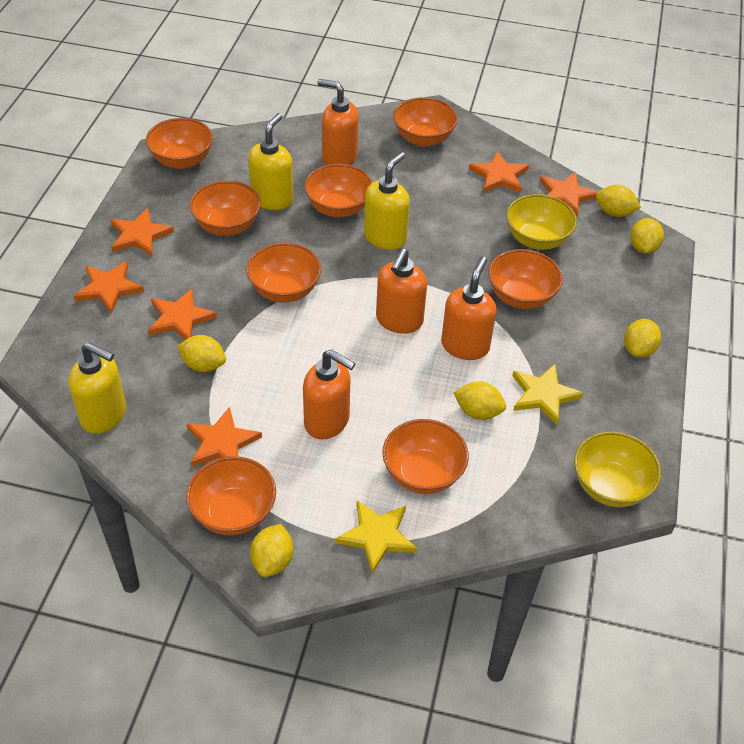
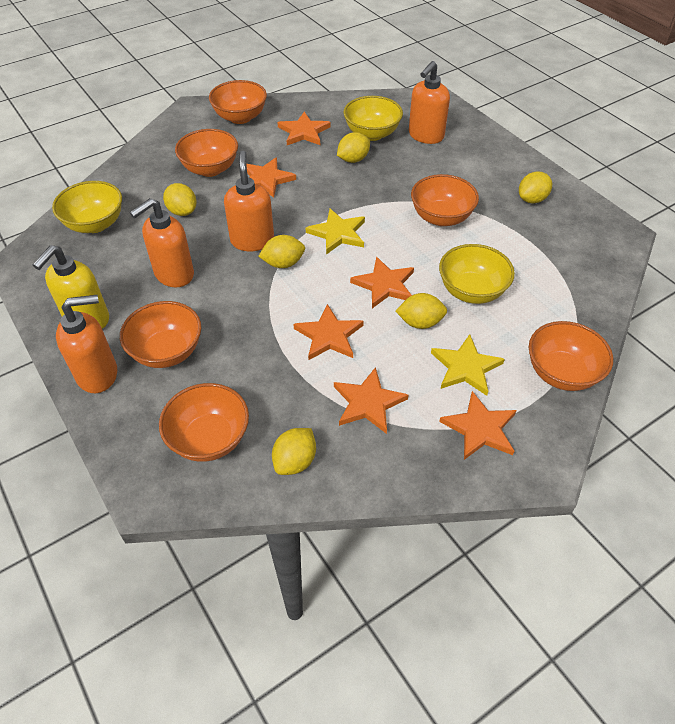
orange bowl: [146,118,213,169] [186,456,276,536] [189,181,261,236] [246,243,321,303] [304,164,373,217] [382,419,469,494] [393,97,458,147] [488,249,563,309] = 8 -> [120,301,201,368] [159,383,249,462] [175,129,238,177] [209,80,267,124] [411,174,479,226] [529,321,613,391] = 6
yellow bowl: [506,194,577,250] [574,432,661,507] = 2 -> [52,181,122,233] [343,96,403,141] [439,244,515,304] = 3
yellow soap dispenser: [69,342,126,434] [248,113,293,210] [364,152,410,250] = 3 -> [33,245,109,329] = 1

